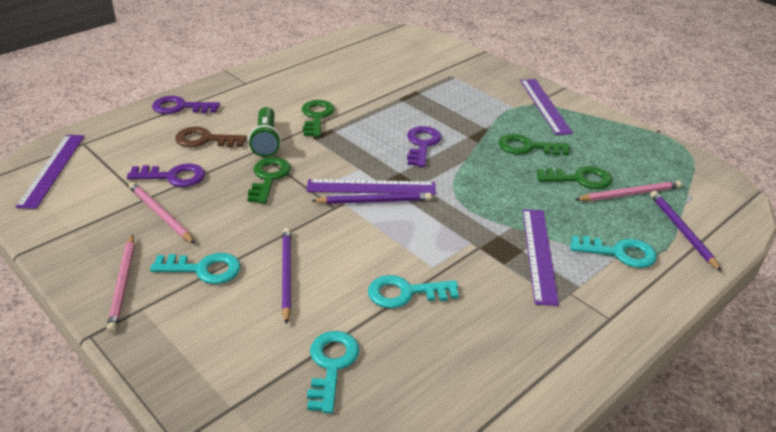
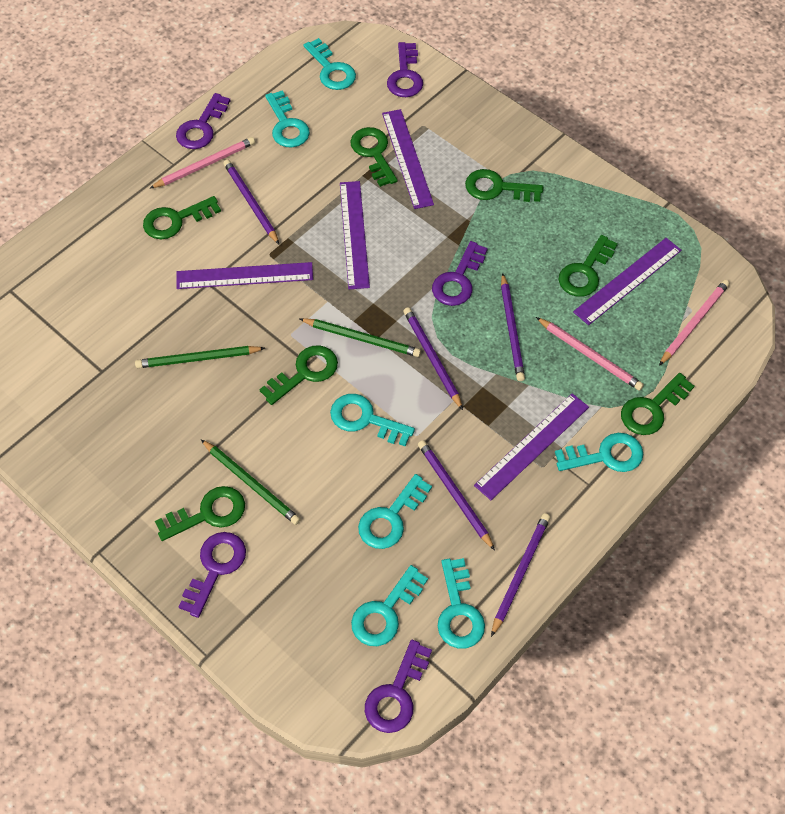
brown key: [175,127,247,148] = 1 -> none = 0
green flashlight: [248,107,281,157] = 1 -> none = 0
green key: [247,157,291,204] [302,100,335,137] [499,134,570,156] [537,166,612,189] = 4 -> [143,196,221,239] [155,486,245,541] [259,345,338,405] [350,127,398,187] [465,169,543,202] [558,235,618,297] [621,373,694,435] = 7
green pencil: none = 0 -> [135,346,265,368] [201,440,301,525] [300,318,421,357] = 3
purple key: [127,164,205,187] [152,96,220,114] [407,126,442,167] = 3 -> [176,93,231,149] [179,532,246,618] [365,640,432,733] [387,42,423,97] [432,241,488,306] = 5
purple pencil: [282,228,291,325] [311,193,432,204] [650,191,722,272] = 3 -> [223,159,279,244] [403,307,463,410] [418,440,495,551] [491,513,550,637] [501,273,525,381] = 5
purple ruler: [16,135,85,209] [307,179,436,195] [520,79,573,135] [523,209,559,306] = 4 -> [176,262,313,289] [340,181,370,289] [382,109,434,209] [474,393,589,500] [573,238,682,325] = 5
turquoise key: [150,253,241,284] [307,331,359,413] [368,275,459,308] [570,235,657,268] = 4 -> [265,91,310,147] [303,38,356,90] [330,394,415,446] [351,565,428,646] [358,474,432,549] [438,558,485,649] [555,433,643,472] = 7

